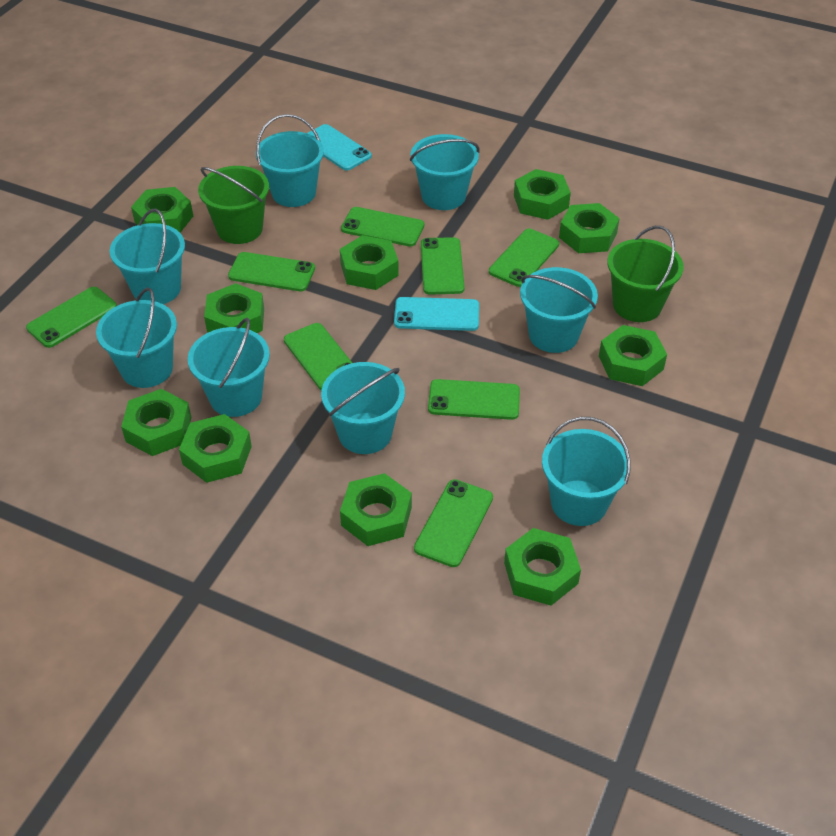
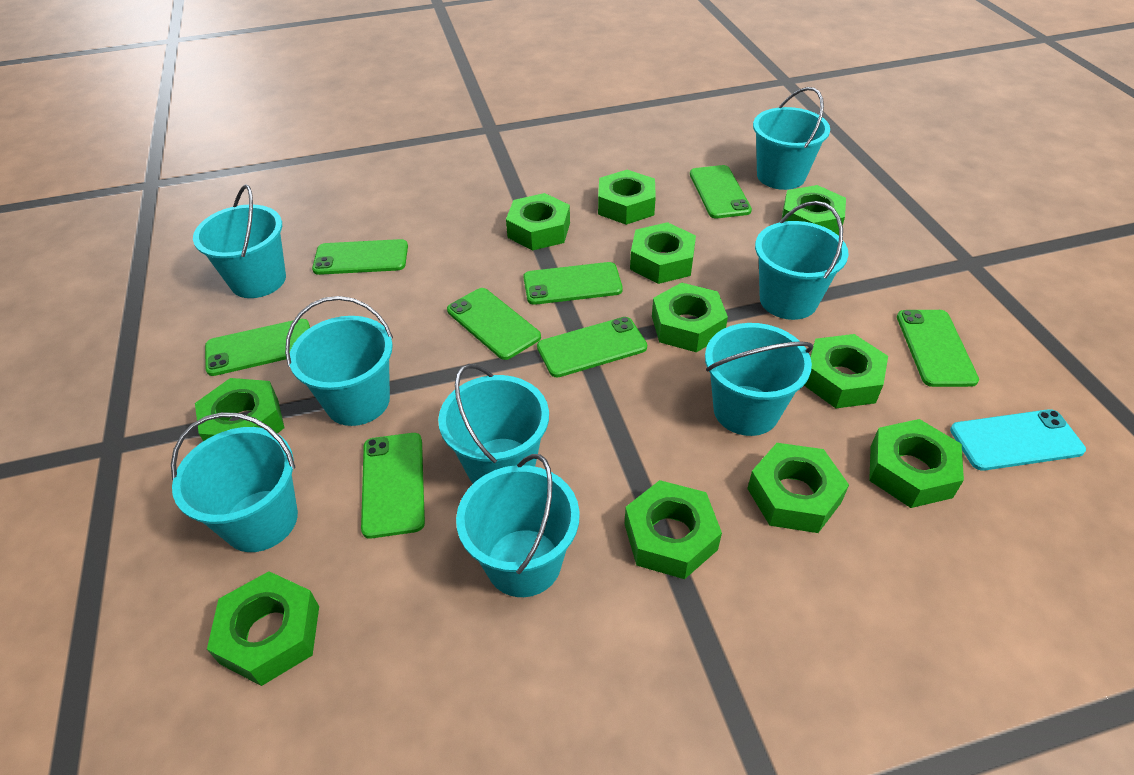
green bucket: [198,166,269,244] [607,226,684,322] = 2 -> none = 0
green nut: [121,389,192,456] [131,187,193,233] [179,414,252,483] [204,283,264,333] [340,235,399,290] [340,473,412,546] [504,528,581,606] [514,169,571,220] [559,203,620,253] [599,325,667,386] = 10 -> [195,378,284,441] [207,571,319,686] [506,193,570,251] [598,170,656,225] [625,480,722,579] [630,222,696,284] [652,282,728,352] [747,443,849,533] [782,185,846,236] [804,334,888,408] [869,419,964,508] = 11
turquoise phone: [307,124,372,171] [394,297,479,331] = 2 -> [950,409,1086,471] = 1

